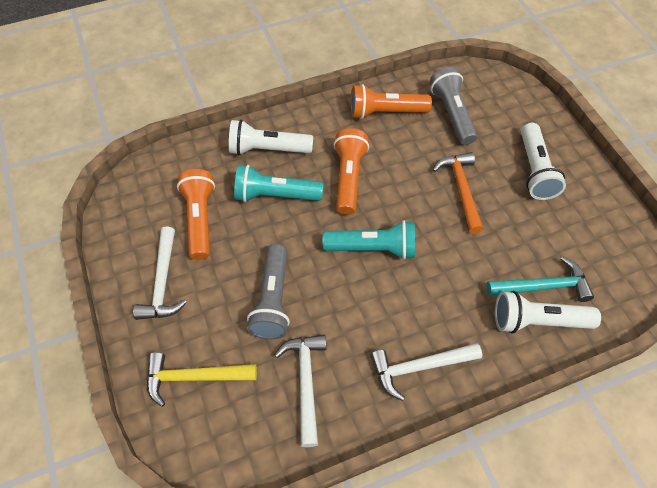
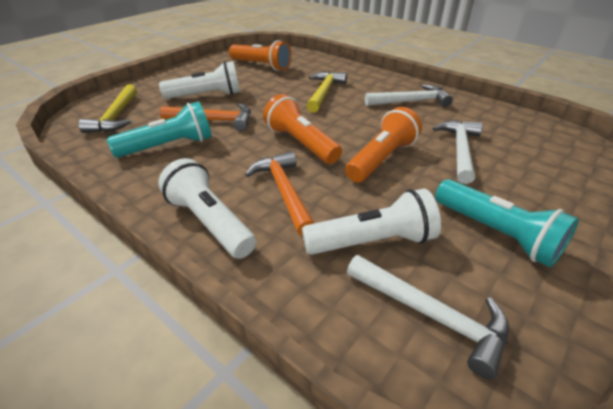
grey flashlight: [247,244,290,340] [429,67,477,145] = 2 -> none = 0
orange hammer: [432,152,483,234] = 1 -> [160,103,251,131] [245,151,314,236] = 2
turquoise hammer: [486,256,594,302] = 1 -> none = 0
yellow hammer: [147,352,257,407] = 1 -> [78,84,137,133] [307,71,347,113] = 2

